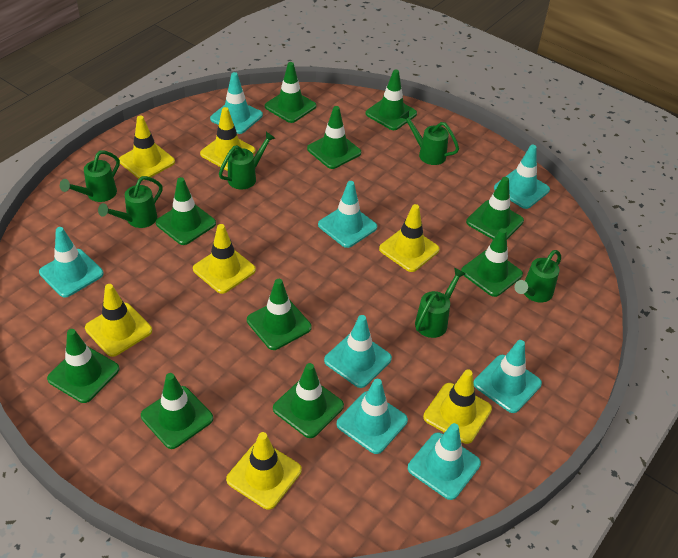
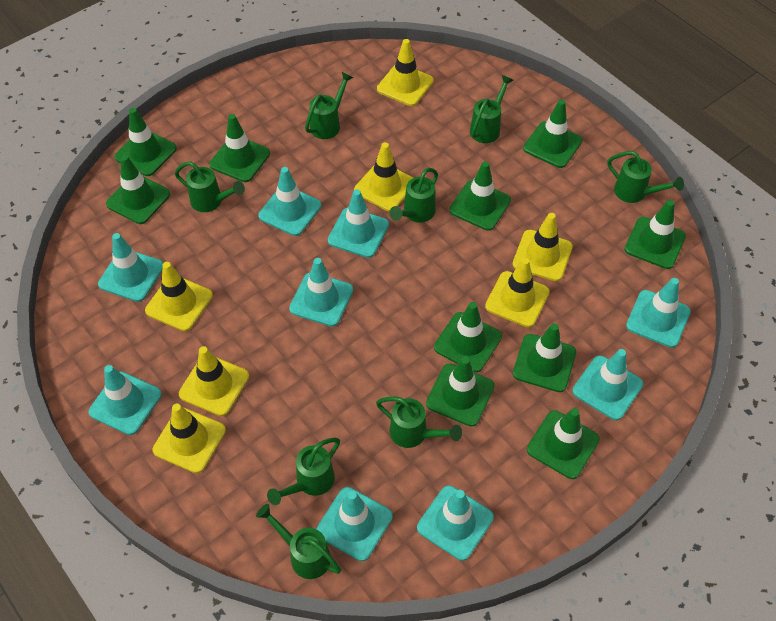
green watering can: [60,150,120,202] [98,176,163,228] [219,132,275,189] [400,110,459,165] [415,267,466,338] [514,250,561,302] = 6 -> [175,161,245,212] [256,504,341,579] [267,438,340,505] [305,72,354,139] [376,396,462,448] [389,168,438,222] [470,75,513,143] [607,151,684,203] = 8
turquoise traffic cone: [39,227,104,298] [210,72,263,134] [318,181,377,248] [324,315,392,388] [337,379,408,454] [408,423,481,500] [474,340,542,413] [494,145,550,209] = 8 -> [89,365,162,435] [98,233,163,302] [258,167,322,236] [289,258,353,327] [316,487,393,561] [328,189,389,258] [417,485,494,561] [572,349,643,420] [626,278,691,348] = 9

